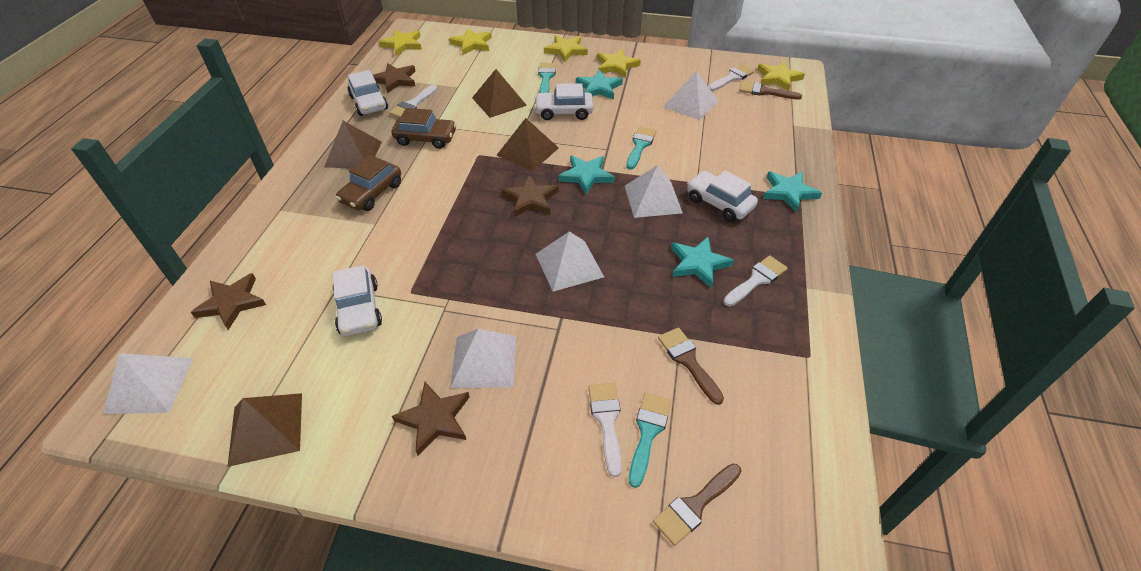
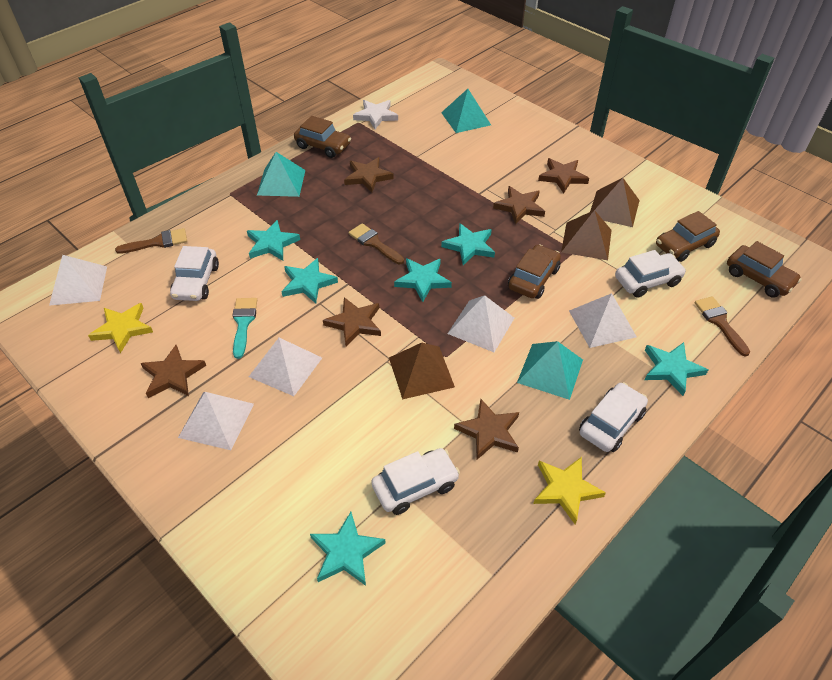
brown car: [336,155,401,211] [392,108,457,149] = 2 -> [294,116,351,158] [508,244,561,299] [656,211,720,262] [727,241,802,298] = 4
brown pyramid: [228,393,302,467] [324,121,382,169] [472,69,527,118] [496,118,559,171] = 4 -> [389,343,455,399] [561,210,612,260] [590,178,640,227] = 3
brown star: [191,273,266,330] [373,63,415,93] [392,382,470,456] [502,175,559,217] = 4 -> [141,345,206,398] [323,297,381,347] [344,157,394,193] [454,399,519,460] [493,186,545,225] [538,158,589,193] = 6
turquoise brush: [538,62,556,93] [626,127,656,170] [629,393,671,488] = 3 -> [232,298,257,359] = 1
turquoise pyramid: none = 0 -> [257,152,305,197] [441,89,491,133] [517,341,583,400] = 3
turquoise star: [558,155,615,195] [576,69,623,99] [671,237,734,288] [763,171,822,212] = 4 -> [247,220,300,261] [281,258,338,303] [310,512,386,586] [394,258,452,302] [441,223,495,265] [645,342,708,396] = 6
white brush: [389,85,437,118] [588,383,622,477] [708,64,754,91] [723,256,788,306] = 4 -> none = 0
white star: none = 0 -> [353,100,398,129] = 1
yellow star: [378,29,422,56] [449,28,492,55] [544,35,588,62] [597,49,641,78] [757,61,805,91] = 5 -> [88,303,153,353] [533,457,606,524] = 2

